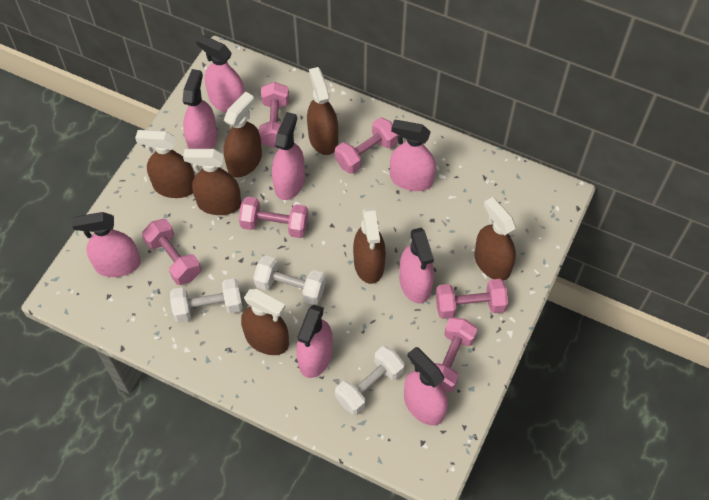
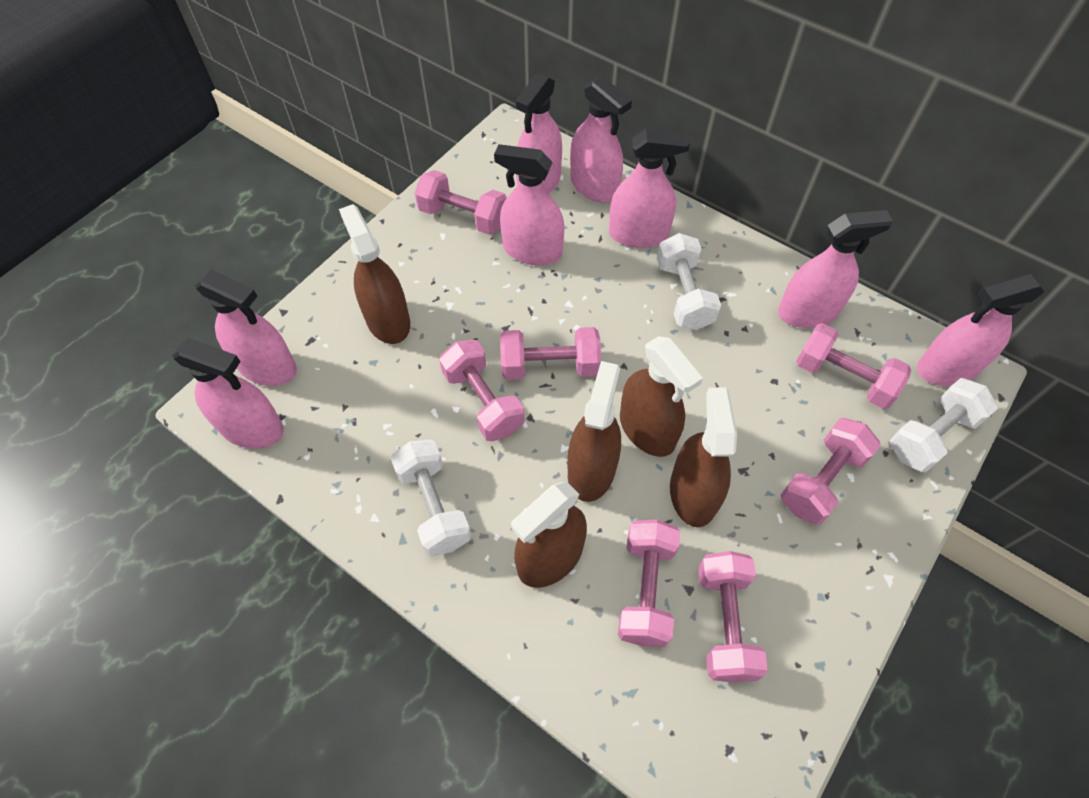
brown spray bottle: [135,130,195,198] [183,149,241,215] [224,92,262,178] [241,289,289,355] [307,67,338,155] [353,207,386,284] [474,197,516,281] = 7 -> [339,204,410,344] [511,482,587,588] [568,361,621,502] [620,336,703,457] [670,388,737,527] = 5
pink dumbbell: [142,219,201,285] [239,196,309,238] [259,82,289,148] [335,117,398,174] [434,317,477,392] [436,279,508,319] = 6 -> [415,170,507,235] [439,340,524,441] [500,327,601,380] [618,520,680,647] [698,551,768,682] [781,418,881,525] [796,323,911,409] = 7

